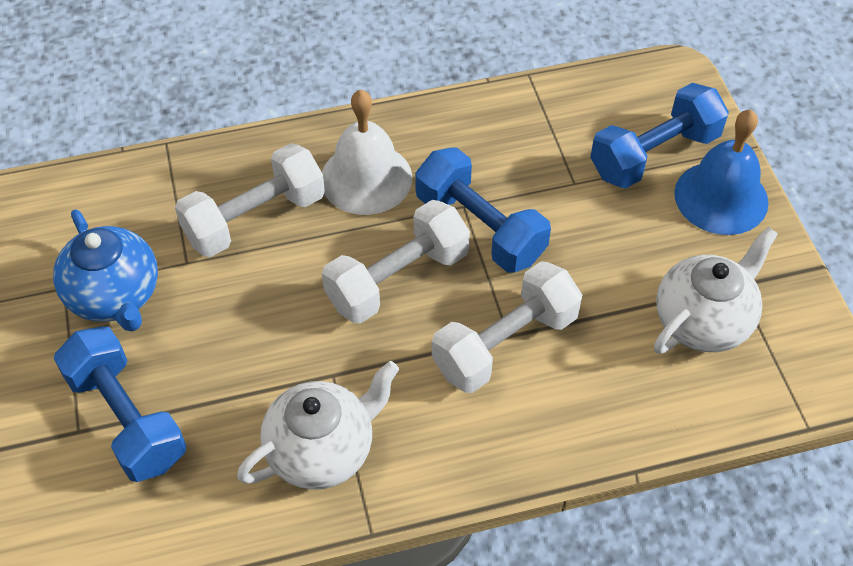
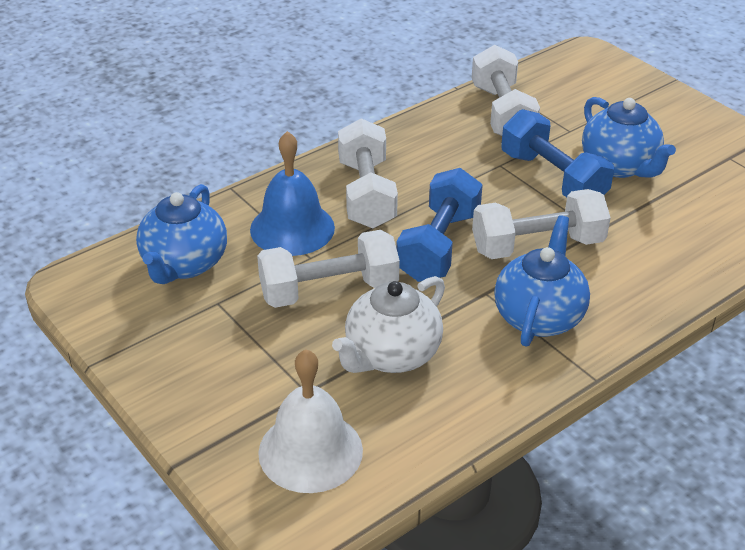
blue dumbbell: [54,326,186,482] [415,147,551,273] [590,83,729,189] = 3 -> [396,168,483,282] [501,109,614,197] = 2
blue teapot: [53,209,158,332] = 1 -> [136,184,227,284] [494,215,590,347] [582,97,676,178] = 3
white dumbbell: [175,143,325,257] [322,200,470,324] [432,261,582,393] = 3 -> [257,230,400,308] [338,118,398,228] [472,45,540,136] [472,189,611,259] = 4
white teapot: [237,361,399,490] [654,227,778,354] = 2 -> [332,276,445,373] = 1

